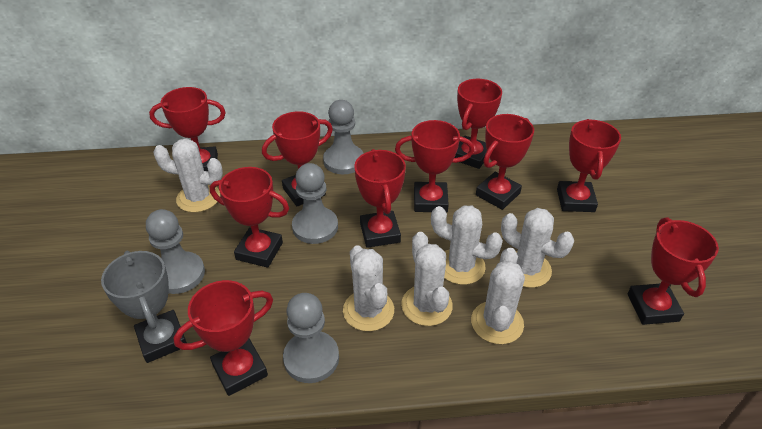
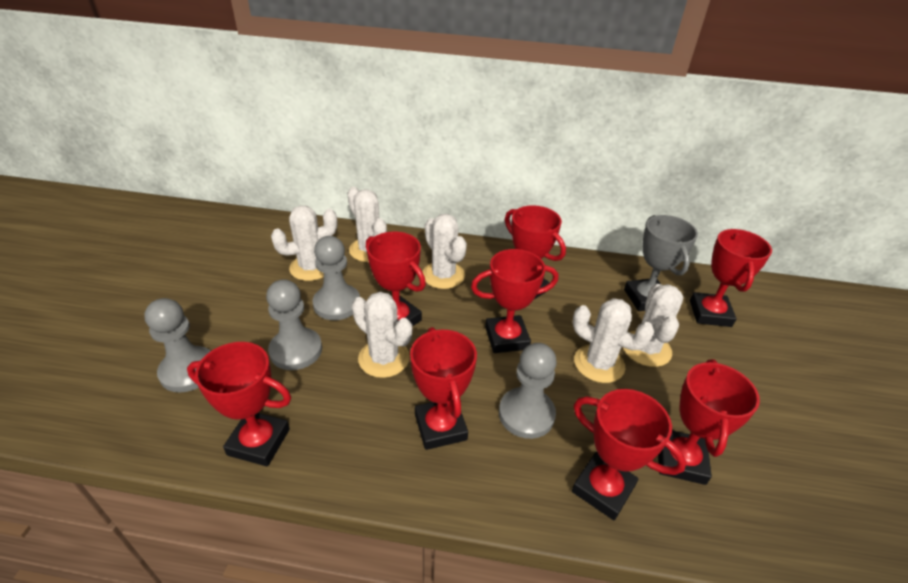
red trophy: [149,87,226,171] [174,280,273,396] [210,167,289,268] [262,111,333,206] [354,149,406,248] [395,120,474,213] [455,79,502,169] [476,114,534,210] [557,119,621,212] [627,217,719,325] = 10 -> [187,342,291,466] [366,232,426,327] [410,327,477,450] [471,249,558,353] [505,205,566,299] [572,389,686,520] [658,359,760,485] [690,229,772,327] = 8

